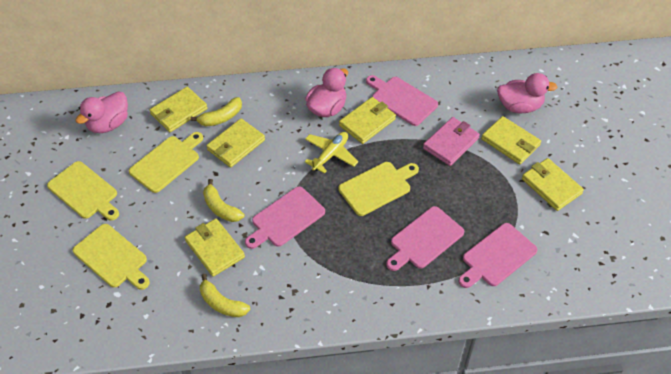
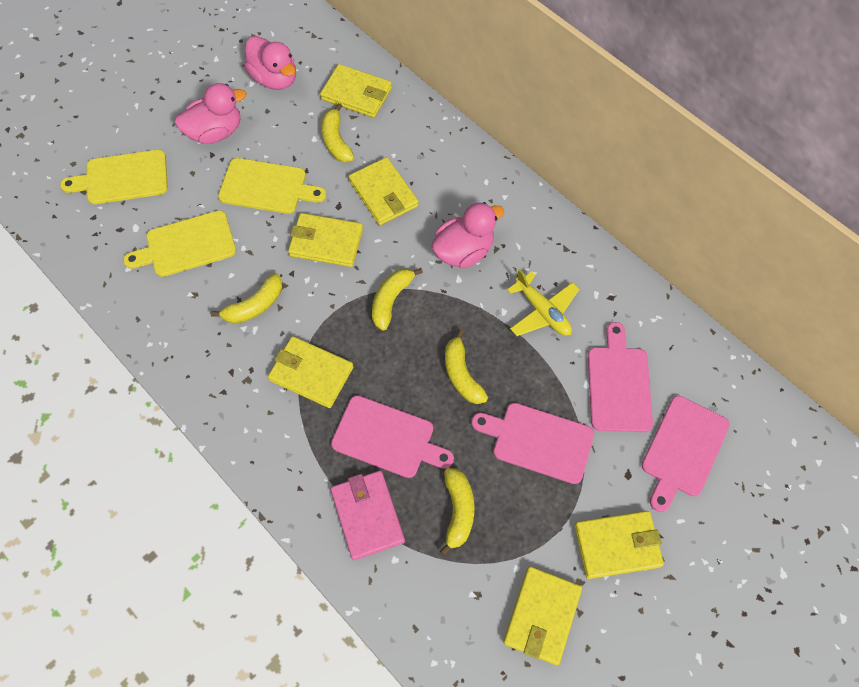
yellow banana: [190,97,242,126] [200,274,250,317] [203,179,244,222] = 3 -> [211,273,283,324] [321,103,354,163] [372,268,423,331] [439,468,475,556] [445,329,488,404] = 5
yellow cutting board: [47,161,119,221] [73,224,150,290] [129,132,203,193] [338,162,419,216] = 4 -> [60,150,168,204] [123,210,236,277] [218,158,326,214] = 3

